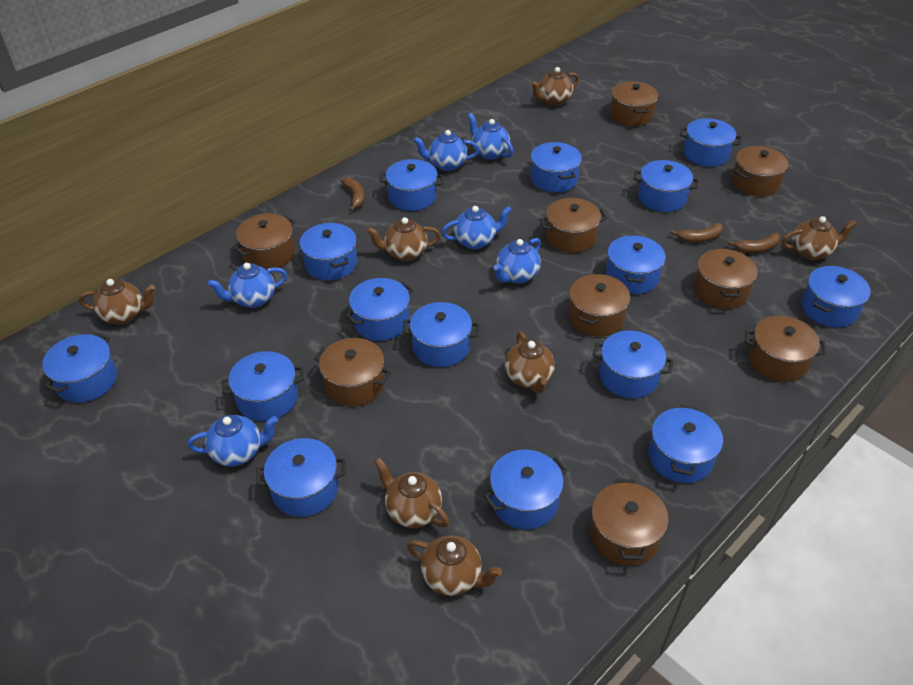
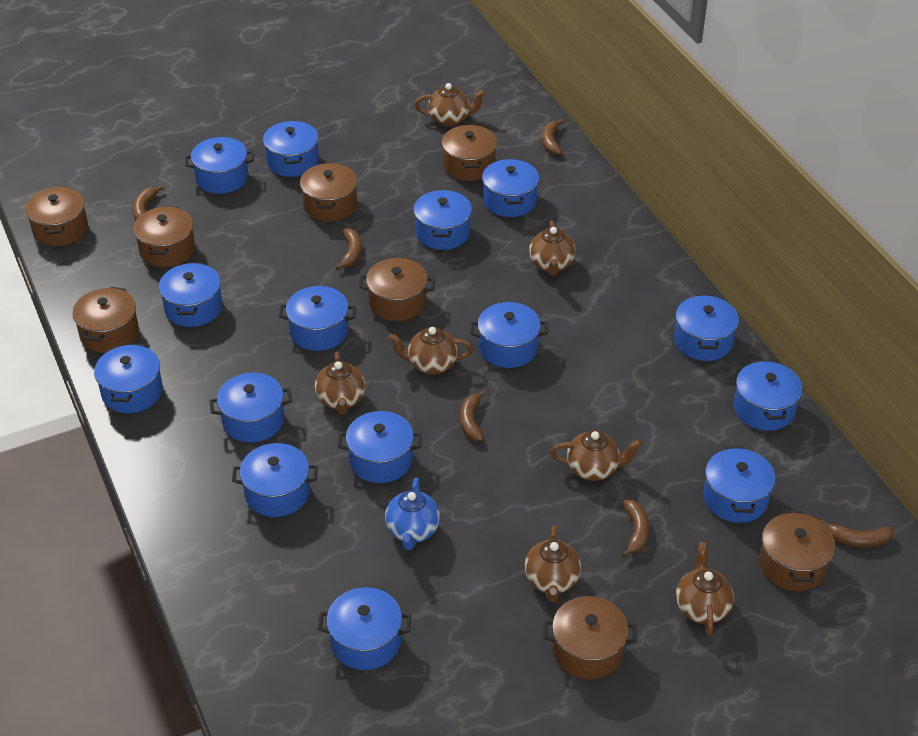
blue teapot: [187,415,278,467] [208,263,287,308] [413,130,479,171] [441,206,512,249] [468,113,514,160] [493,238,541,284] = 6 -> [385,478,440,550] = 1
brown banana: [340,178,365,211] [670,223,723,243] [728,233,781,253] = 3 -> [132,185,164,221] [335,228,362,270] [460,390,486,441] [542,119,563,155] [622,500,649,557] [821,520,893,547] = 6
brown pot: [234,213,295,270] [314,338,391,406] [539,198,607,253] [568,274,630,337] [590,479,668,566] [610,81,658,126] [694,248,758,309] [732,146,789,196] [745,316,826,382] = 9 -> [25,187,88,247] [72,287,139,353] [133,206,195,267] [300,163,357,221] [359,258,435,321] [442,125,497,181] [544,596,637,679] [759,510,835,591] = 8

